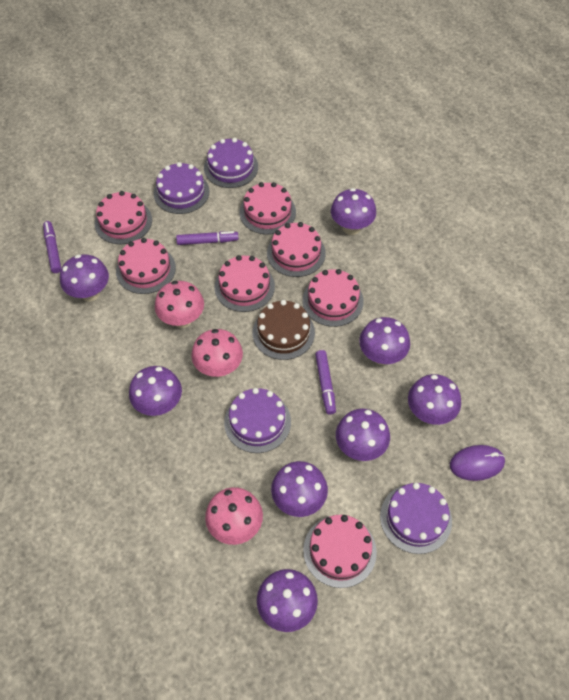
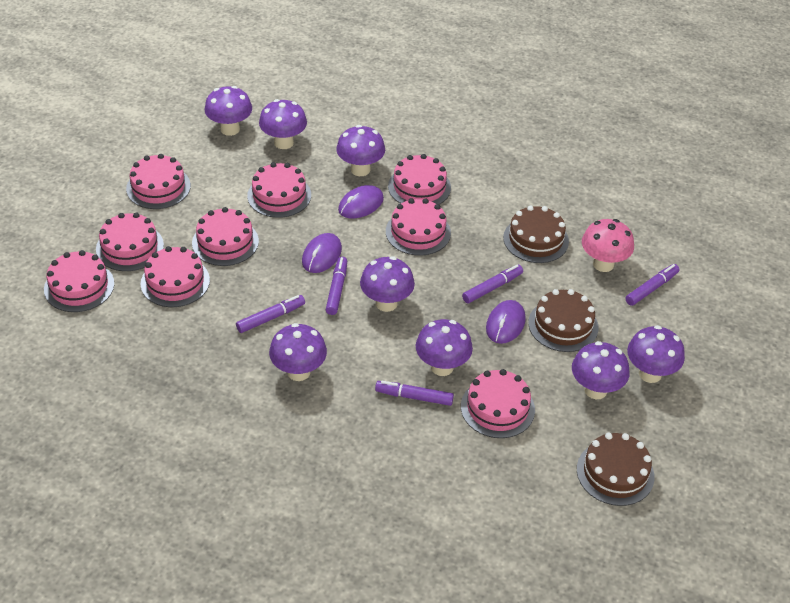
brown cake: [252,300,315,360] = 1 -> [503,205,569,263] [528,289,598,352] [577,433,655,506] = 3
pink cake: [95,191,152,244] [116,238,176,294] [214,255,275,312] [239,182,296,235] [267,222,326,277] [303,269,364,327] [303,515,377,588] = 7 -> [44,250,114,312] [96,213,164,271] [126,154,191,209] [140,246,210,307] [192,207,259,266] [247,162,311,218] [386,198,451,256] [388,154,451,205] [461,369,535,438] = 9
pink mushroom: [155,281,204,328] [191,329,243,377] [205,487,263,545] = 3 -> [582,219,634,272] = 1
purple cake: [153,162,209,214] [204,138,258,188] [224,388,291,453] [380,483,452,554] = 4 -> none = 0
purple marker: [43,221,61,273] [176,231,239,245] [315,350,336,415] = 3 -> [236,295,305,333] [326,257,347,315] [375,381,454,406] [462,265,523,303] [625,264,679,306] = 5
purple mouse: [450,445,505,481] = 1 -> [302,233,342,273] [338,185,384,218] [486,300,526,344] = 3

